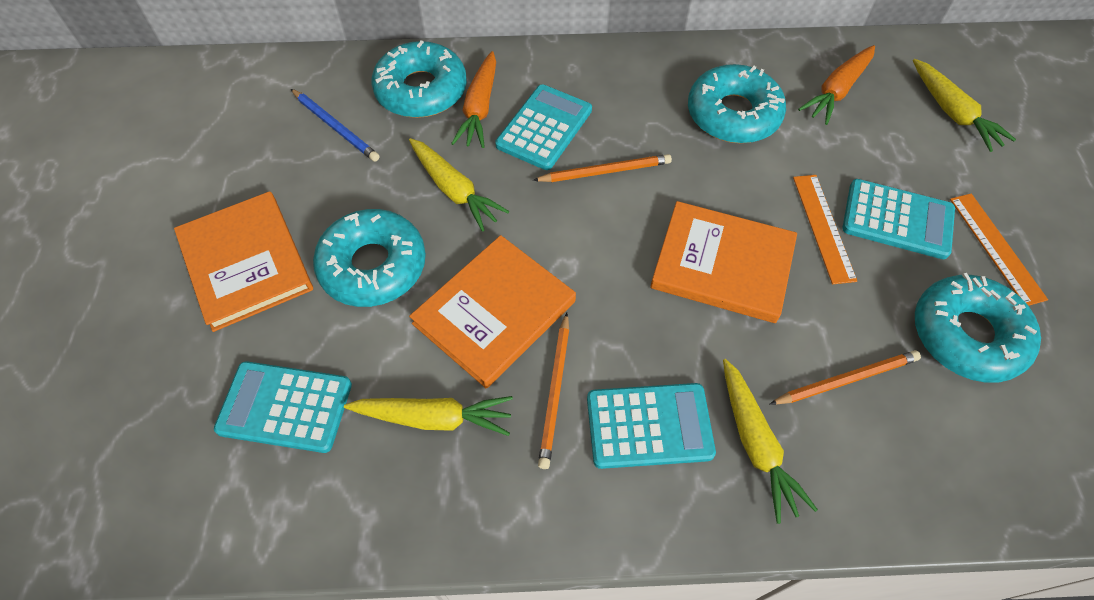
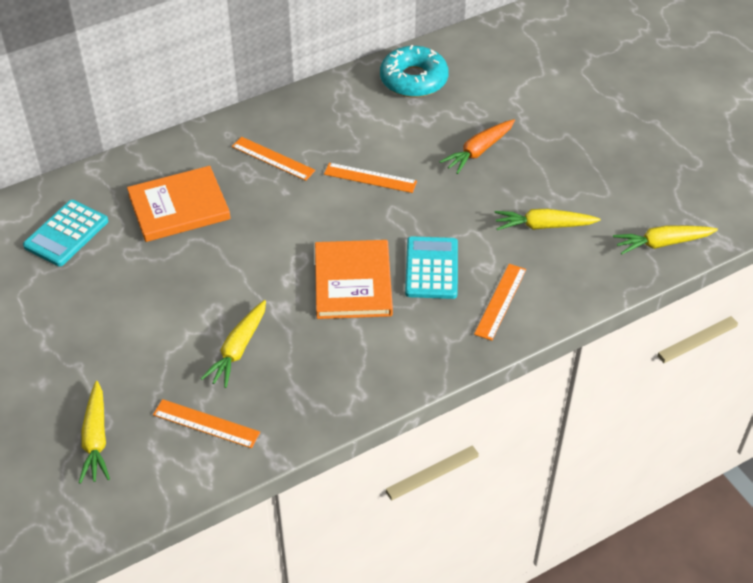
blue pencil: [291,89,380,162] = 1 -> none = 0
orange book: [174,191,313,332] [409,235,576,388] [650,201,797,323] = 3 -> [127,166,231,242] [315,240,393,319] = 2
orange carrot: [451,51,496,148] [798,45,875,125] = 2 -> [439,119,515,174] = 1
orange pencil: [533,154,672,182] [538,313,569,469] [770,350,921,405] = 3 -> none = 0
orange ruler: [793,175,857,284] [950,193,1048,306] = 2 -> [153,399,260,448] [232,137,316,181] [324,163,417,193] [474,264,526,341] = 4
turquoise calculator: [214,361,352,453] [495,84,592,170] [587,383,716,469] [842,179,955,259] = 4 -> [23,200,108,266] [405,236,458,299] = 2
turquoise donut: [313,209,426,307] [371,40,467,118] [688,64,786,143] [915,273,1041,383] = 4 -> [380,45,449,97] = 1

